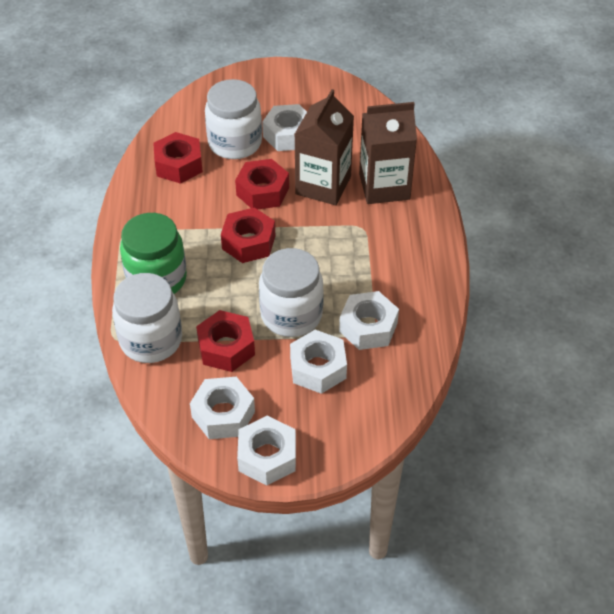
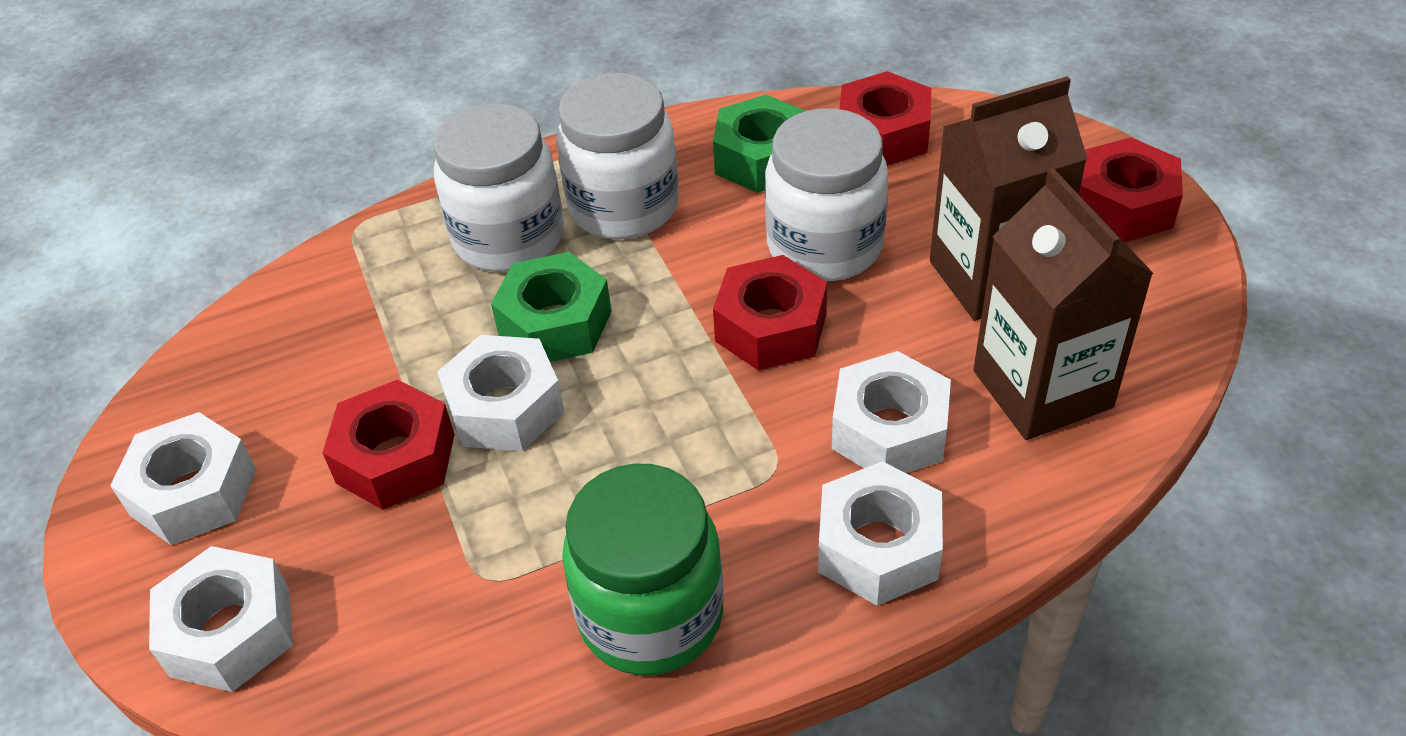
green nut: none = 0 -> [491,252,612,362] [713,95,805,193] = 2

